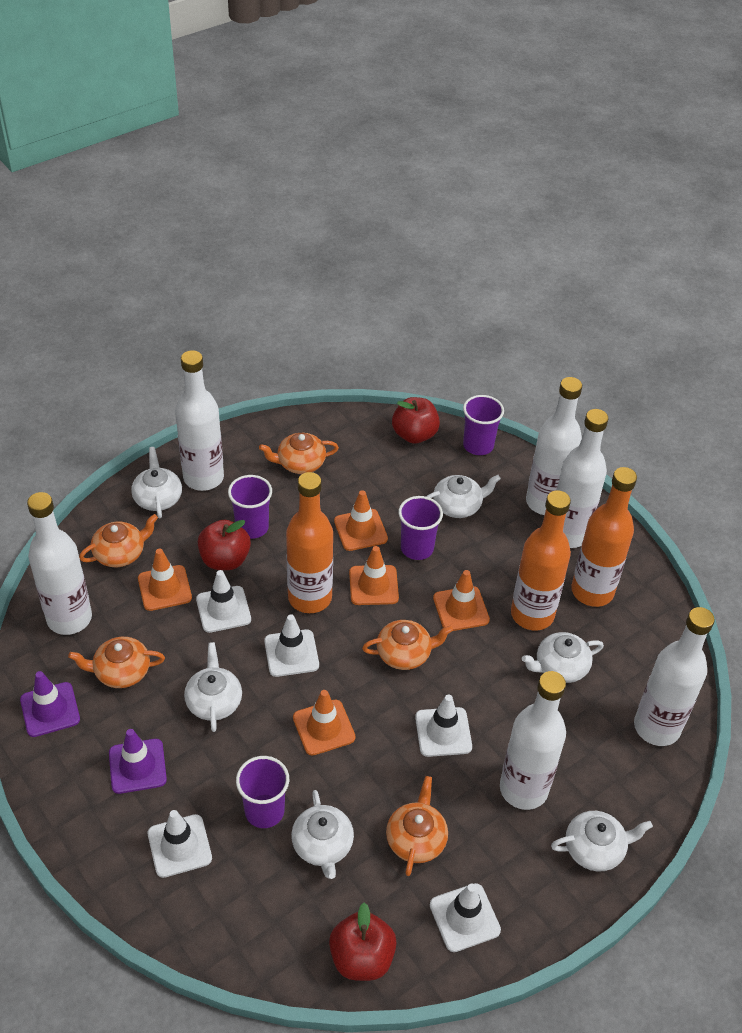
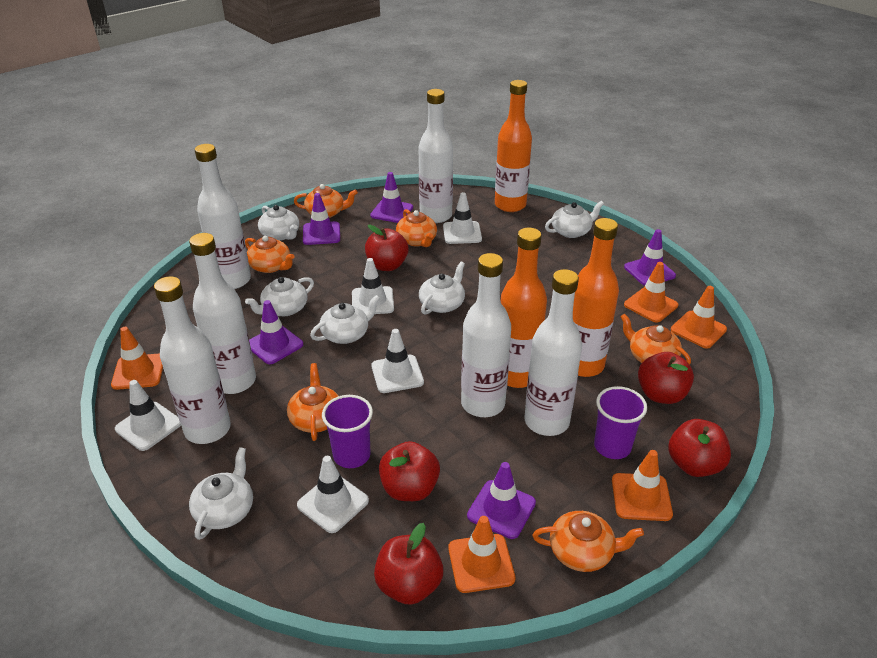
orange teapot: [68,637,165,688] [79,514,158,567] [259,433,339,474] [362,620,453,670] [386,776,448,876] = 5 -> [245,236,295,273] [287,363,339,441] [294,184,358,218] [396,209,437,247] [532,511,644,572] [620,314,691,365] = 6
purple cup: [228,475,272,539] [236,756,289,828] [398,496,443,560] [463,395,504,455] = 4 -> [322,395,373,468] [594,386,647,459] = 2
purple traffic cone: [20,671,80,737] [109,729,167,794] = 2 -> [249,300,303,364] [303,193,340,245] [370,172,413,223] [467,462,536,539] [624,229,676,286] = 5
red apple: [198,519,251,570] [329,903,397,981] [392,397,440,444] = 3 -> [365,225,409,271] [374,523,443,605] [379,441,440,501] [638,352,694,404] [668,419,731,477] = 5

